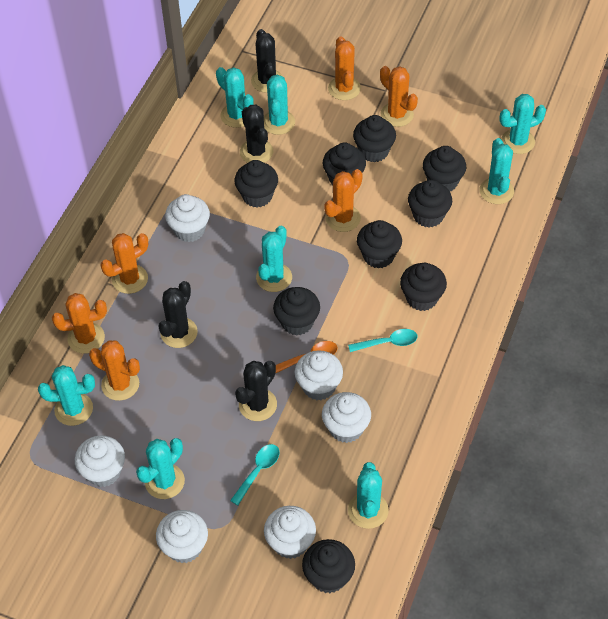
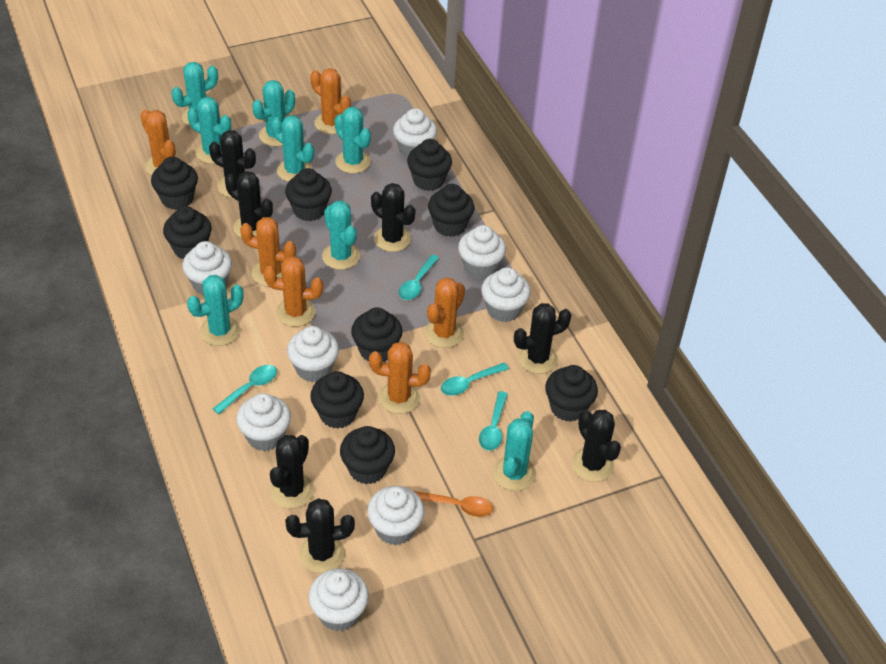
black cactus: [158,281,198,348] [235,361,277,421] [240,105,273,163] [251,29,282,93] = 4 -> [209,130,256,198] [225,171,273,238] [270,435,314,509] [285,498,355,573] [371,183,416,252] [514,303,572,374] [571,410,621,482] = 7
turquoise spoon: [230,444,279,505] [348,329,417,352] = 2 -> [213,365,277,414] [398,255,439,300] [441,363,509,396] [479,391,508,451] = 4
white cupcake: [75,435,125,487] [156,510,208,563] [165,194,210,242] [264,506,316,559] [295,350,343,400] [322,392,371,443] = 6 -> [182,241,232,295] [236,393,291,451] [287,326,339,382] [309,568,369,631] [367,486,424,545] [393,108,437,158] [458,225,506,279] [481,267,530,322] = 8

